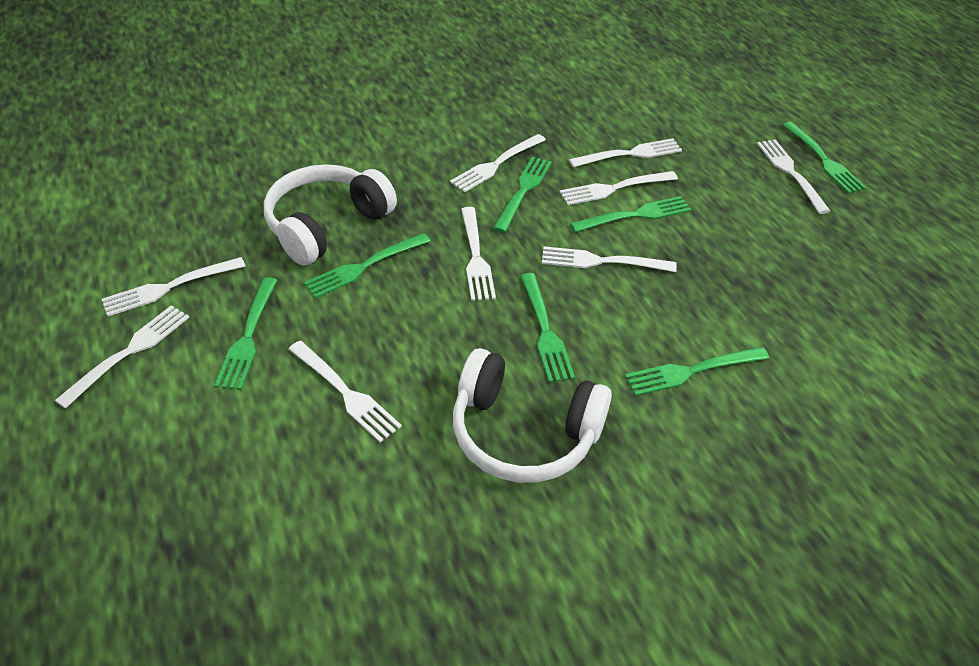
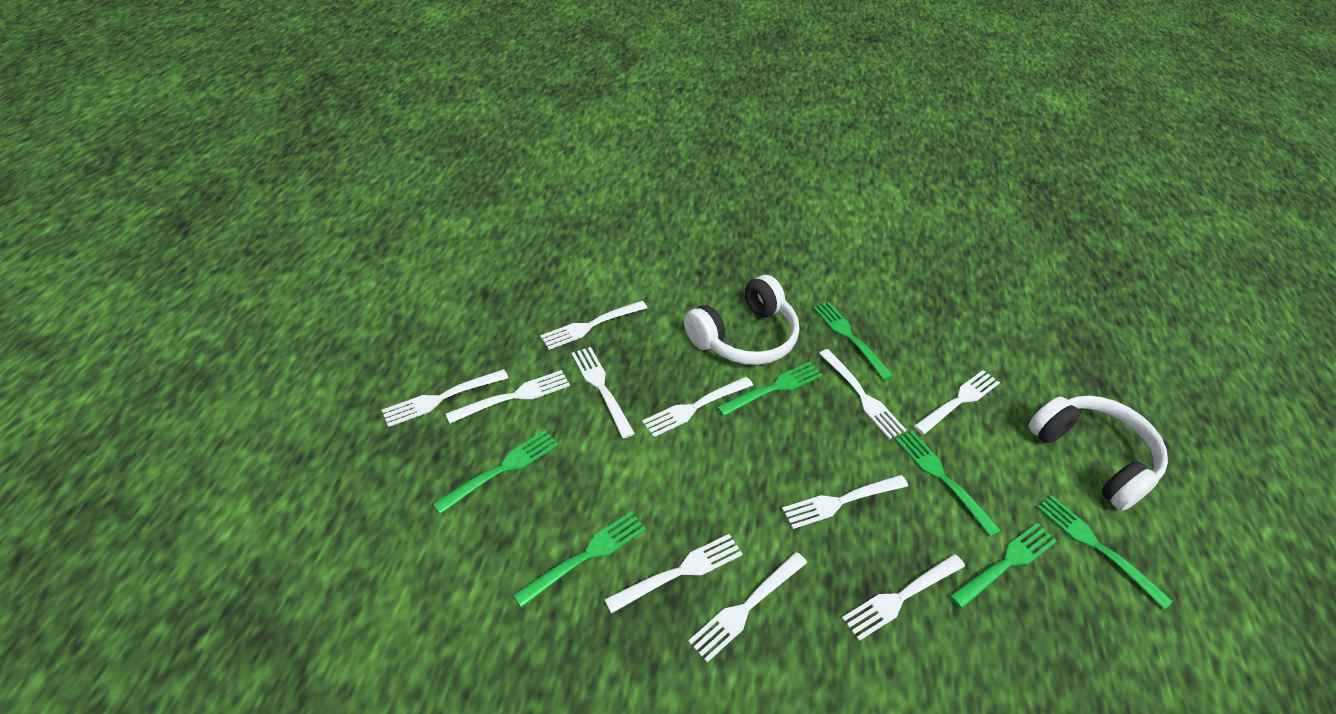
white fork: [54,305,190,409] [102,257,246,317] [289,341,402,442] [450,134,546,192] [461,207,496,301] [542,246,677,272] [560,171,678,205] [569,138,682,167] [757,139,830,214] = 9 -> [382,369,508,427] [446,370,570,424] [540,301,647,350] [571,347,635,439] [604,534,743,614] [642,377,753,437] [688,552,807,663] [782,475,908,529] [819,349,906,439] [842,554,965,641] [914,370,1000,435] = 11

